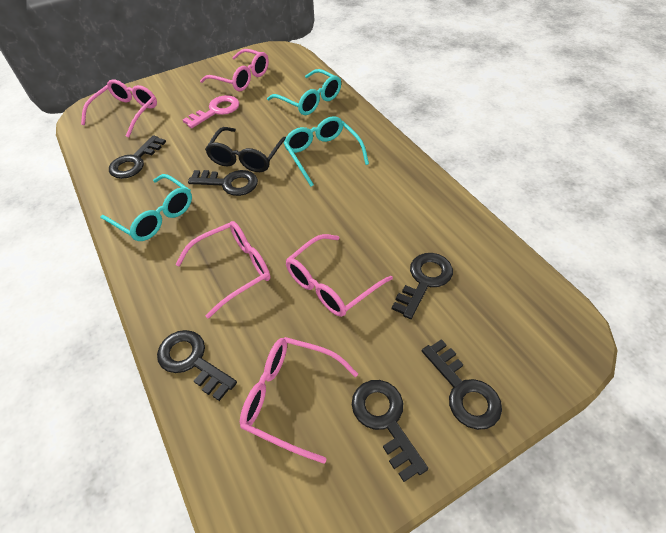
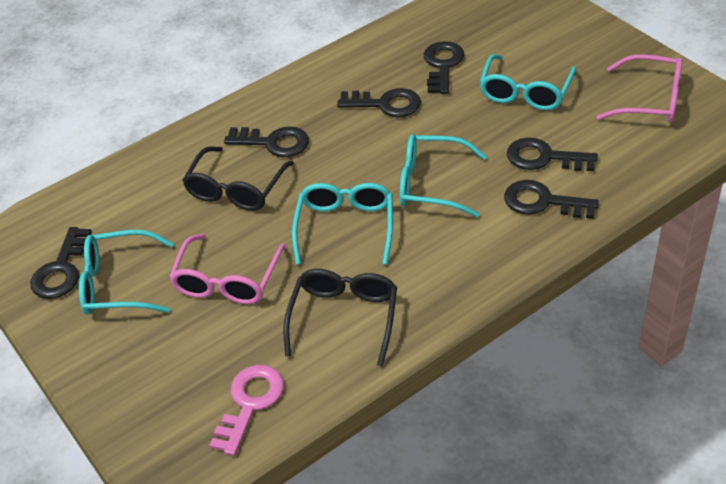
black glasses: [205,127,286,172] = 1 -> [182,146,294,211] [283,269,397,367] = 2
pink glasses: [81,79,157,137] [175,221,270,319] [200,49,269,91] [240,337,358,464] [286,234,393,317] = 5 -> [169,234,286,304] [597,54,683,123] = 2
turquoise glasses: [100,174,192,241] [267,69,341,115] [284,116,369,187] = 3 -> [79,230,174,315] [292,183,393,265] [399,134,487,217] [479,54,576,110] = 4

